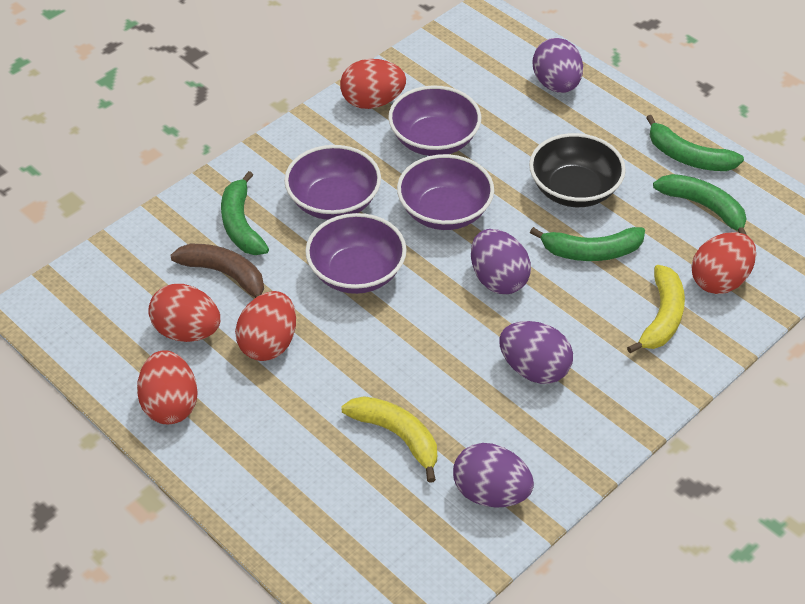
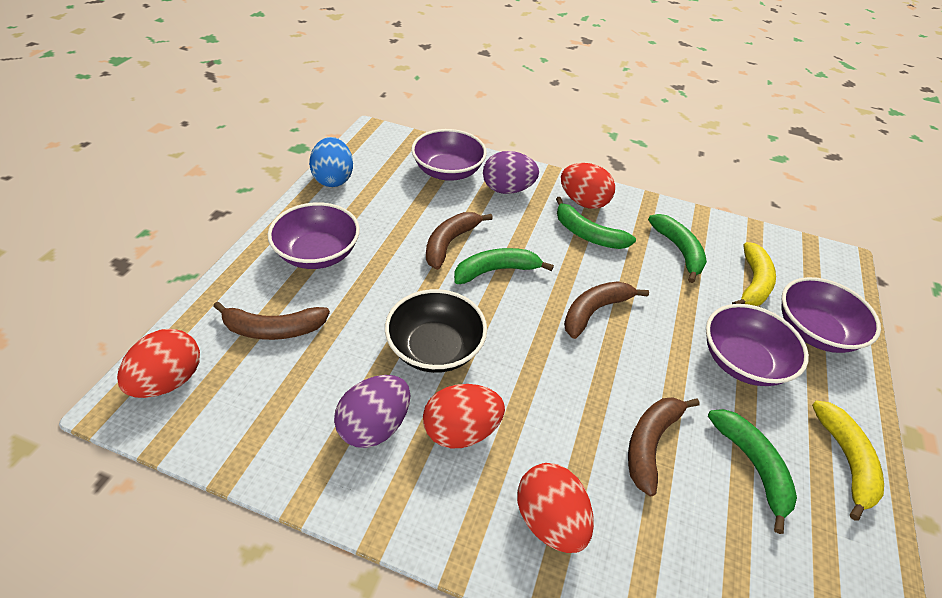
blue egg: none = 0 -> [309,137,353,187] = 1
brown banana: [170,244,264,298] = 1 -> [213,301,330,340] [426,212,493,270] [564,281,649,339] [628,397,700,496] = 4
purple egg: [453,443,534,508] [471,229,531,294] [499,321,573,384] [532,38,583,93] = 4 -> [334,375,410,448] [483,151,539,194] = 2
red egg: [137,350,198,424] [148,284,220,342] [235,291,296,361] [340,59,406,109] [691,232,756,294] = 5 -> [117,329,200,398] [423,384,505,448] [517,463,594,553] [561,163,615,209] = 4

